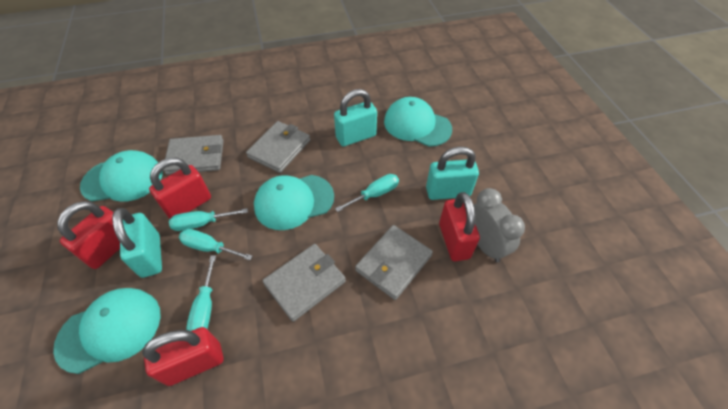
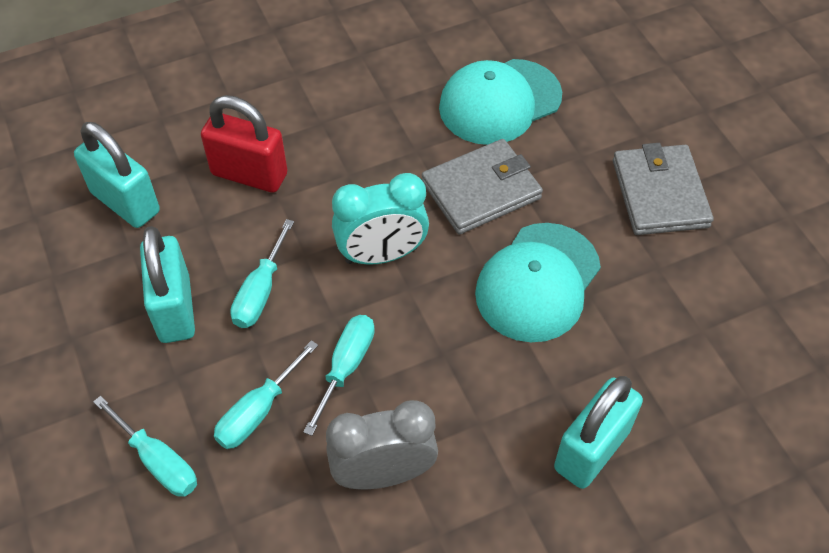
grey wallet: [163,135,224,175] [246,121,310,173] [263,244,346,322] [355,225,433,300] = 4 -> [422,139,543,234] [613,143,714,235] = 2
red padlock: [57,201,120,269] [142,327,223,386] [149,158,211,219] [439,192,480,261] = 4 -> [201,95,288,193] = 1
turquoise cap: [53,288,161,374] [80,150,163,202] [254,175,334,230] [384,97,452,147] = 4 -> [439,59,562,145] [475,223,601,342] = 2
turquoise clock: none = 0 -> [332,173,429,265] = 1

